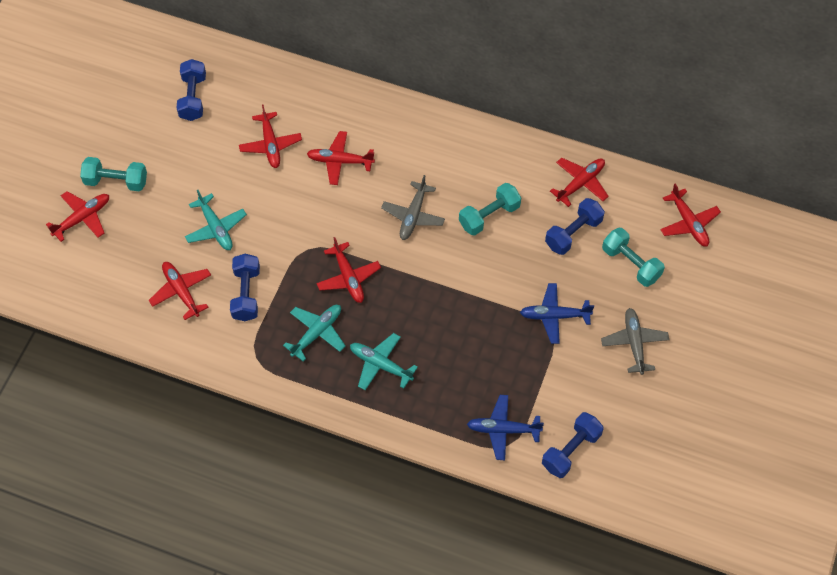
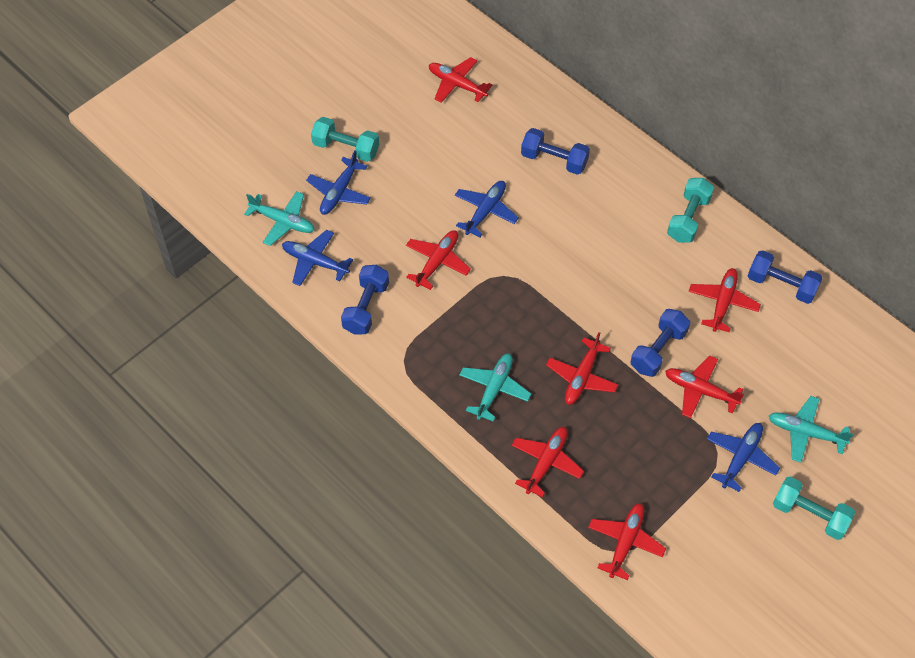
blue plane: [467,395,544,460] [520,283,594,344] = 2 -> [282,230,353,286] [306,151,371,215] [455,181,519,237] [707,423,780,492] = 4
grey plane: [381,175,445,240] [601,308,669,375] = 2 -> none = 0

